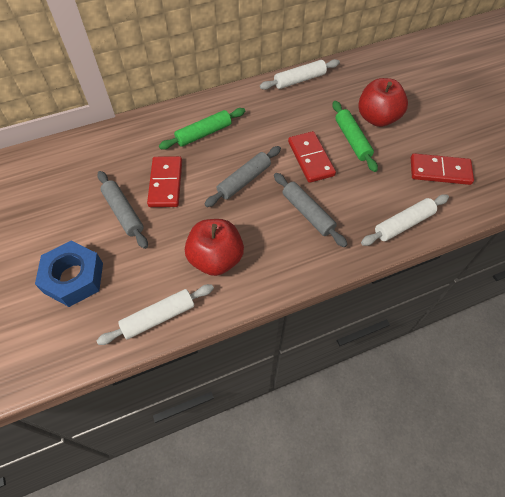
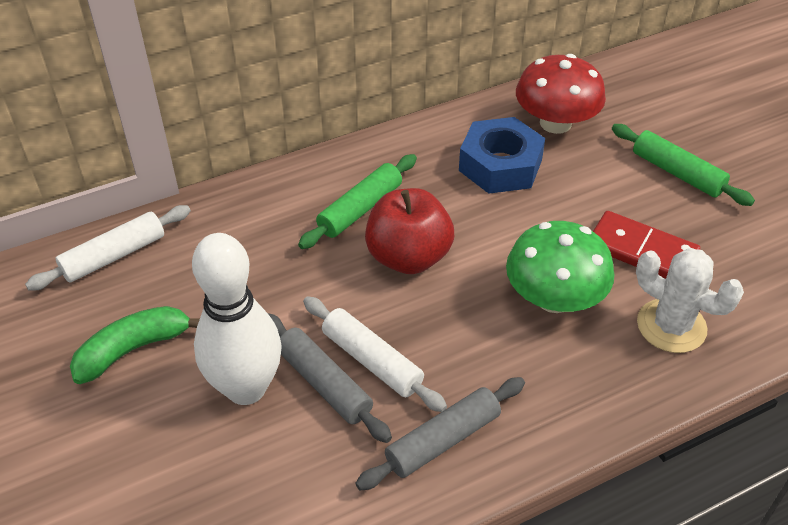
green banana: none = 0 -> [70,306,200,384] = 1
green mushroom: none = 0 -> [506,221,614,313] = 1
grey rolling pin: [97,171,148,249] [205,146,281,207] [274,173,348,247] = 3 -> [268,313,392,443] [355,377,525,491] = 2
red apple: [185,219,244,276] [358,78,408,127] = 2 -> [365,188,454,274] = 1
red domino: [147,156,182,207] [288,131,336,183] [411,153,474,185] = 3 -> [593,211,700,279] = 1
red mushroom: none = 0 -> [516,54,606,134] = 1
white bowling pin: none = 0 -> [192,233,282,405] = 1
white cactus: none = 0 -> [636,248,744,353] = 1
white rolling pin: [96,284,214,345] [260,59,340,90] [361,194,449,246] = 3 -> [25,205,191,291] [303,297,447,412] = 2

